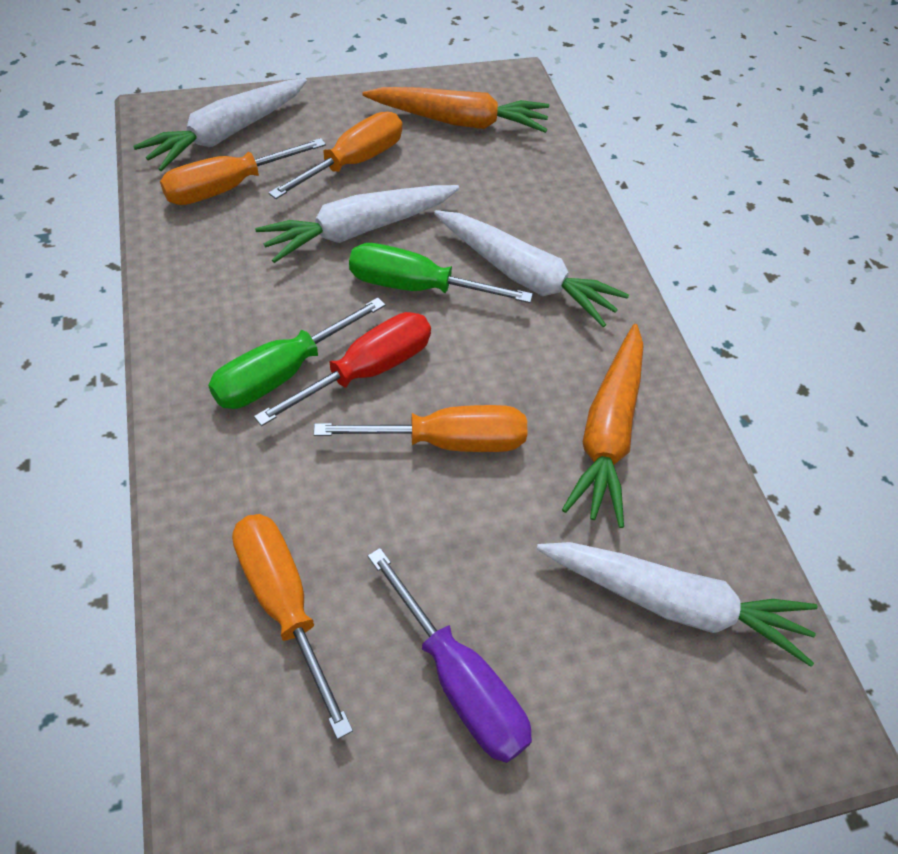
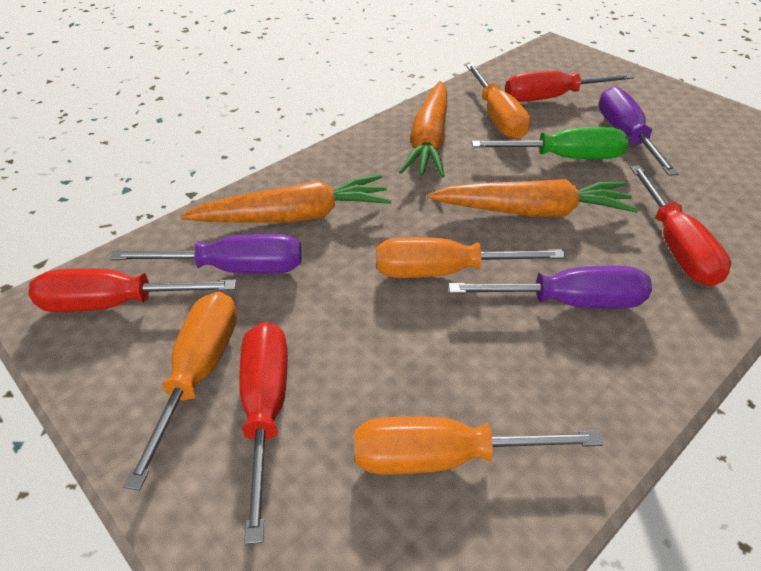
green screwdriver: [208,297,385,409] [349,243,533,303] = 2 -> [472,127,628,159] = 1
orange carrot: [362,87,549,133] [562,324,643,528] = 2 -> [180,174,392,223] [399,81,447,178] [427,179,638,217] = 3
purple screwdriver: [368,548,532,763] = 1 -> [110,234,301,274] [448,265,652,309] [598,86,679,176] = 3
red screwdriver: [254,312,431,426] = 1 -> [29,268,236,312] [239,322,288,544] [505,71,634,102] [630,166,731,286] = 4
white carrot: [133,78,307,172] [255,185,459,263] [434,210,629,327] [536,542,818,667] = 4 -> none = 0

